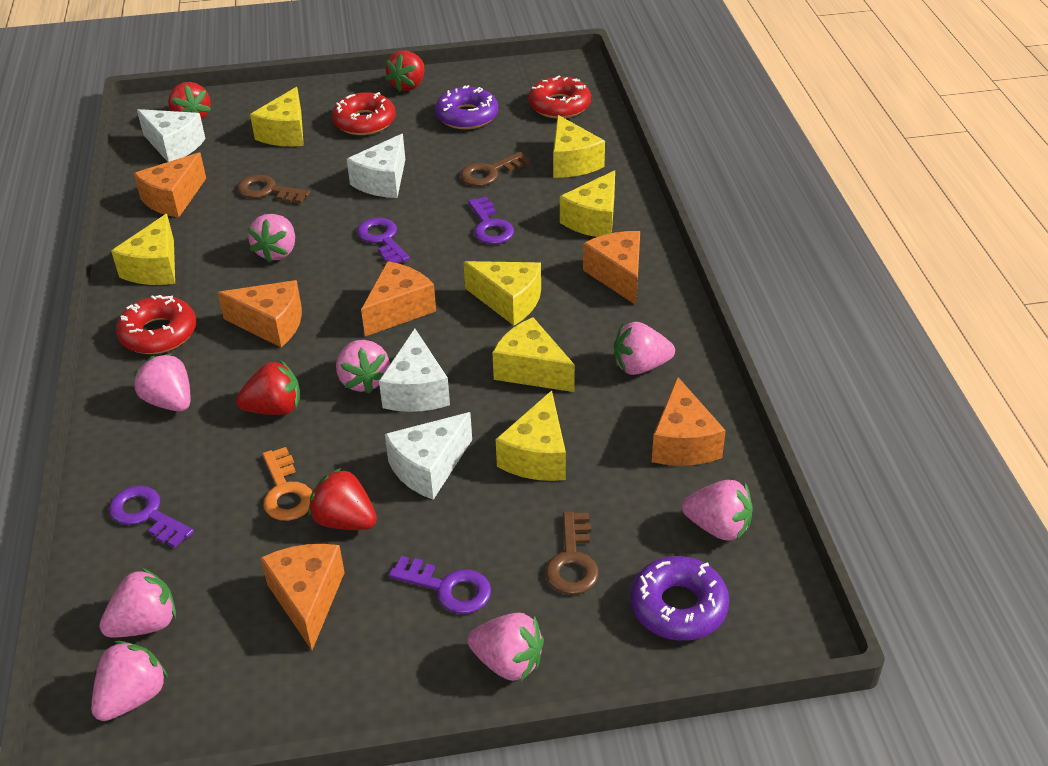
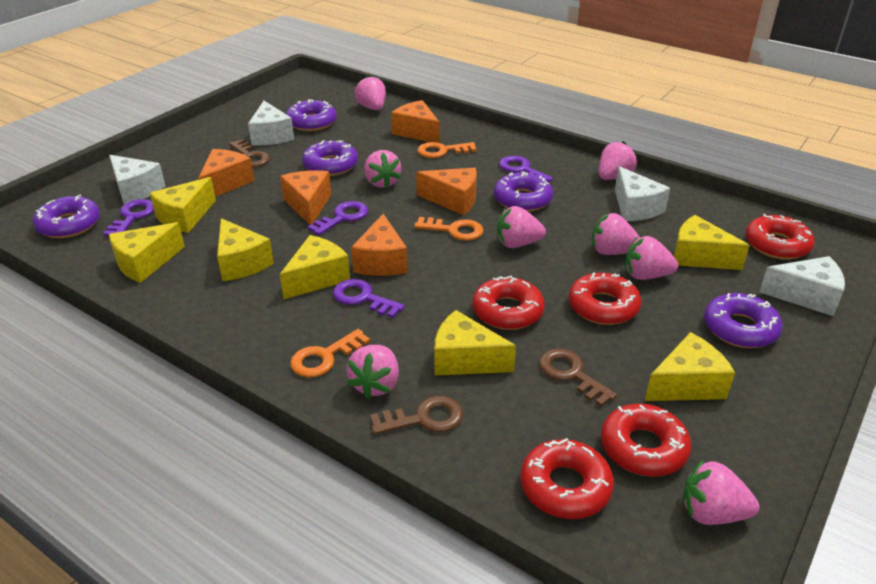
orange cheese: [134,153,206,218] [217,280,302,348] [261,544,345,650] [361,261,436,336] [583,231,640,305] [652,376,726,466] = 6 -> [198,149,255,197] [280,170,331,225] [351,214,408,276] [391,100,440,143] [416,168,477,215] = 5
orange key: [262,447,312,521] = 1 -> [290,329,370,378] [414,217,483,241] [417,142,477,158] = 3
purple donut: [435,85,498,129] [630,556,729,641] = 2 -> [33,195,100,238] [286,99,337,131] [302,140,358,176] [494,171,553,212] [704,293,783,348] = 5
red donut: [116,295,196,354] [332,92,396,135] [528,75,591,119] = 3 -> [472,276,545,330] [520,438,614,519] [568,272,641,325] [601,404,691,477] [746,214,815,259] = 5
red strawberry: [168,82,211,120] [236,361,300,415] [308,468,377,530] [385,50,424,92] = 4 -> none = 0

